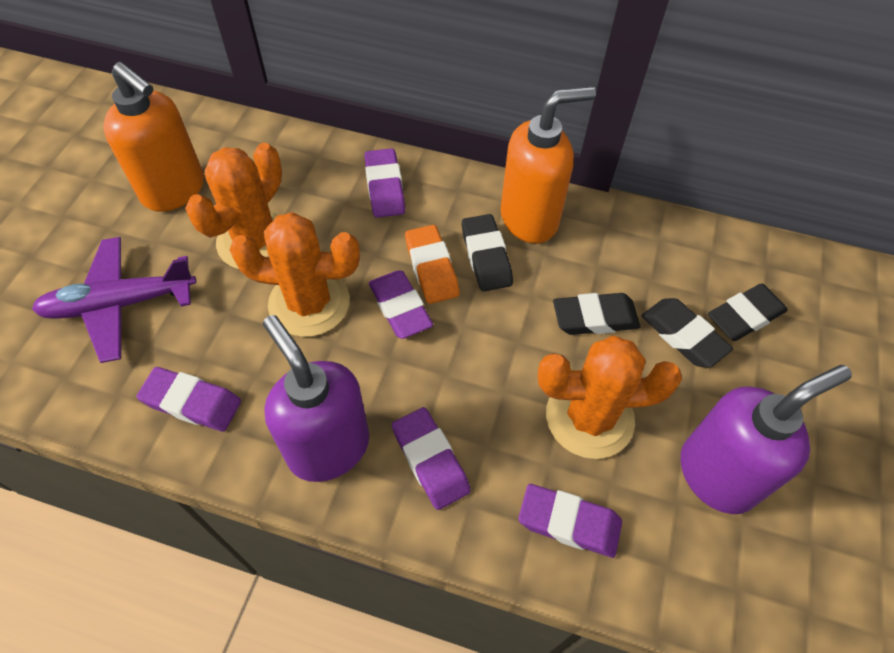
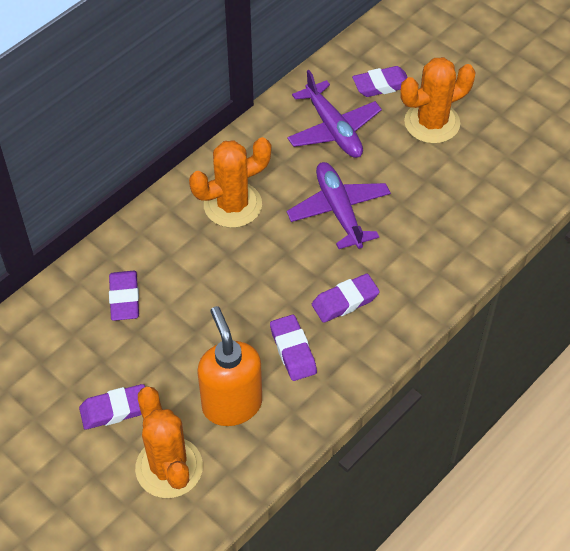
black eraser: [462,214,513,291] [553,293,640,335] [642,298,733,368] [708,283,788,341] = 4 -> none = 0
orange eraser: [405,225,459,304] = 1 -> none = 0
orange soap dispenser: [103,62,204,212] [501,86,596,243] = 2 -> [197,306,262,426] = 1
purple plane: [32,237,197,363] = 1 -> [287,70,382,158] [287,162,391,249] = 2
purple soap dispenser: [263,315,369,482] [681,365,852,514] = 2 -> none = 0

